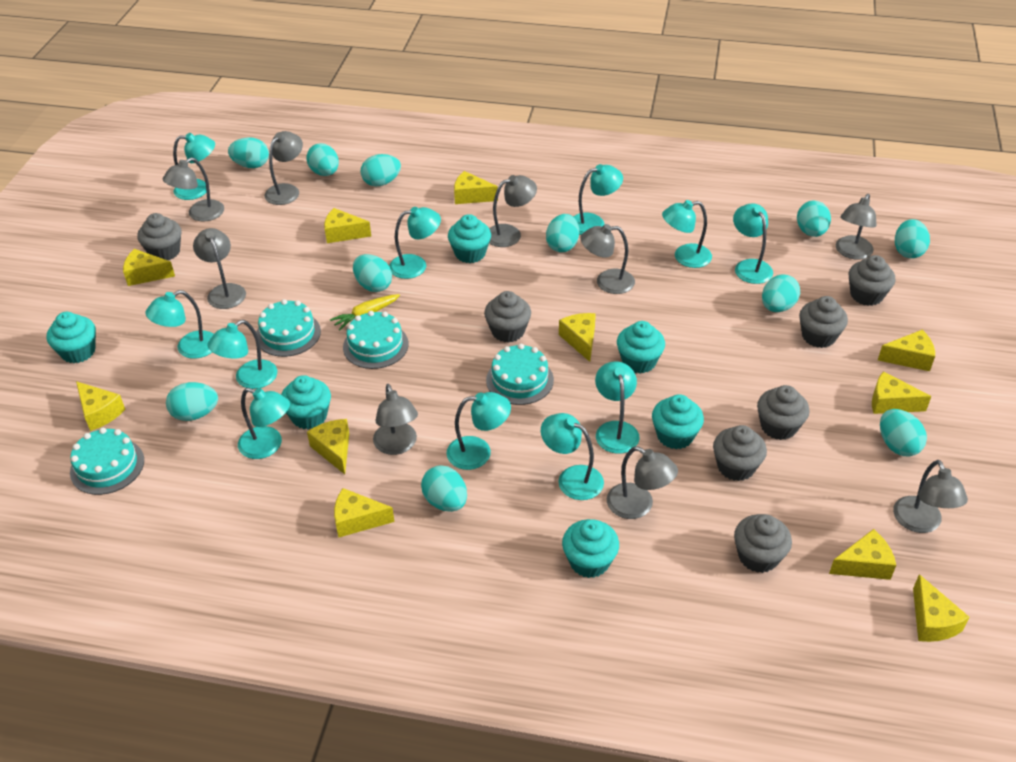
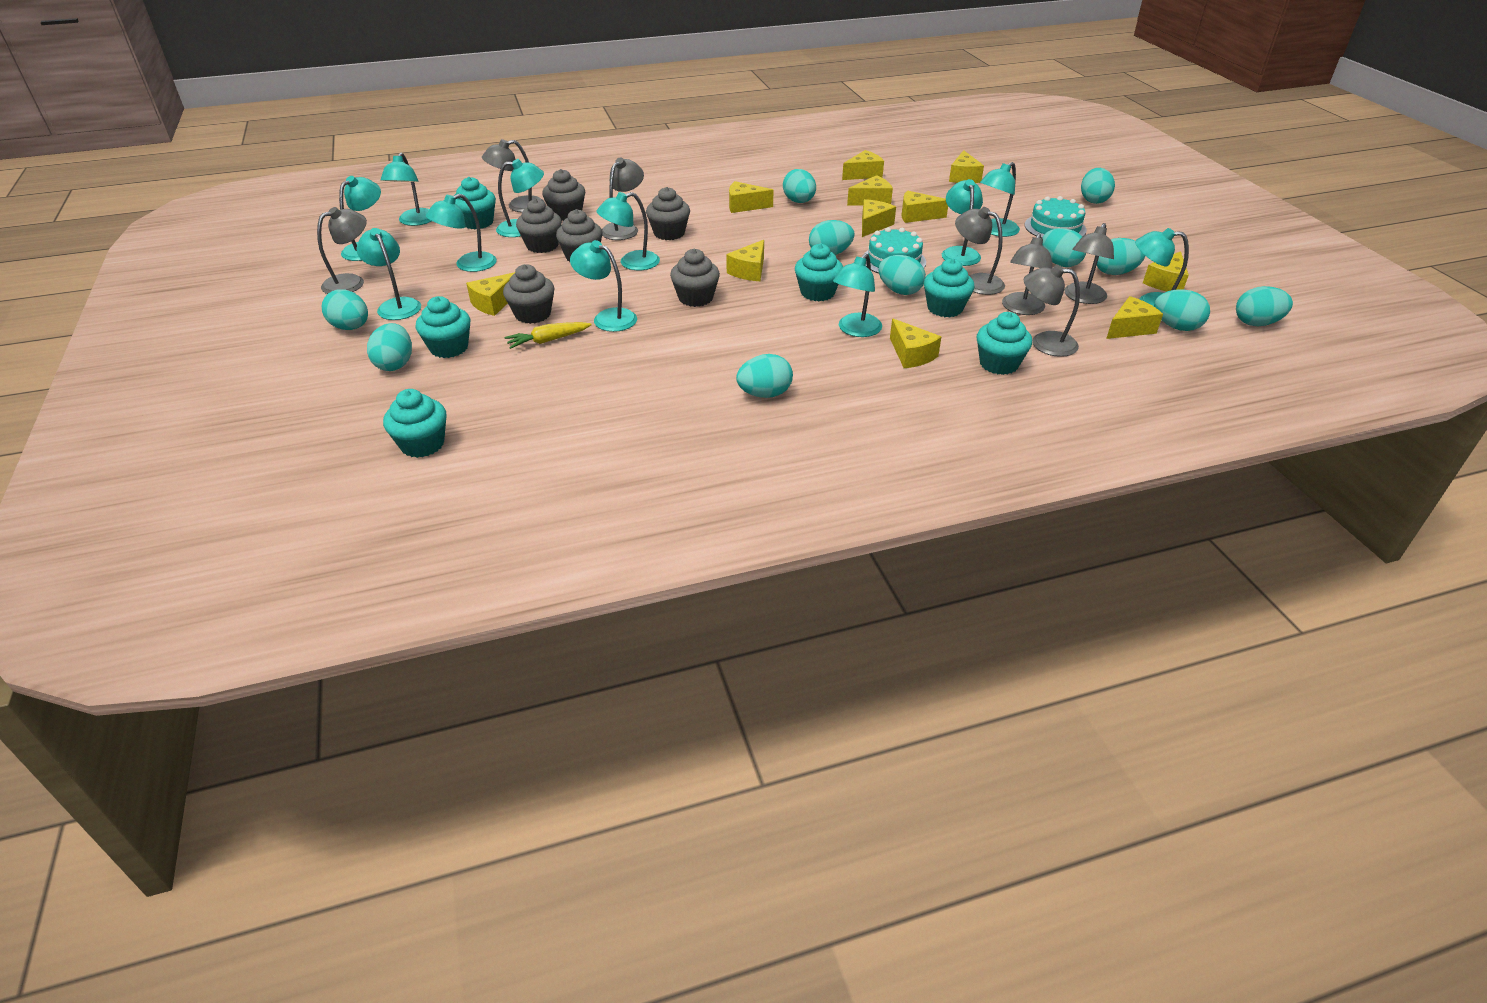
grey cupcake: [137,213,182,260] [484,291,531,343] [713,425,767,481] [734,514,792,573] [757,385,809,440] [799,296,848,348] [849,255,895,306] = 7 -> [503,264,555,324] [516,199,562,253] [542,169,585,221] [556,209,602,262] [646,187,690,240] [670,249,720,307] = 6
grey lamp: [163,158,224,222] [193,228,246,309] [265,131,303,205] [373,384,418,455] [489,175,537,247] [580,224,635,294] [607,446,678,519] [836,194,876,260] [893,460,968,533] = 9 -> [317,207,367,294] [482,139,543,212] [602,157,644,240] [955,207,1005,295] [1002,233,1052,315] [1024,265,1080,357] [1064,223,1114,304] = 7
turquoise cake: [70,428,144,495] [256,299,321,357] [343,311,408,369] [486,344,554,405] = 4 -> [863,227,926,274] [1025,196,1087,238] = 2

